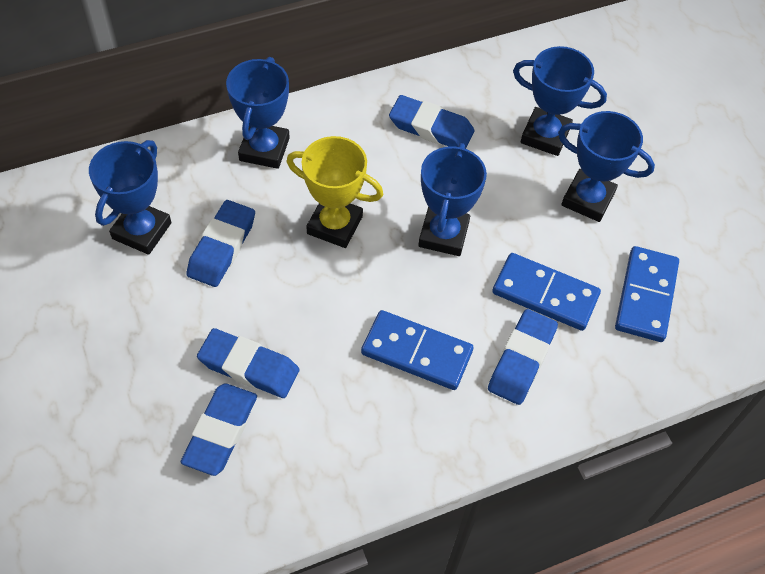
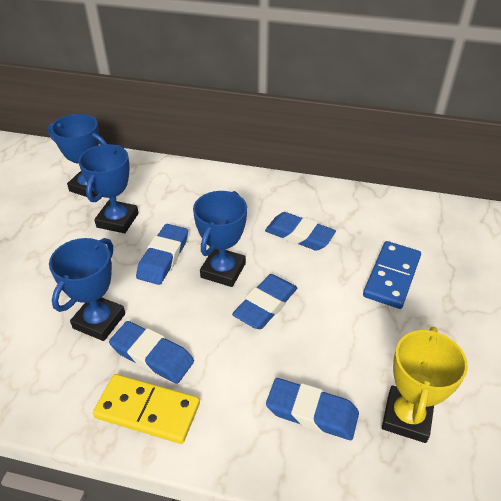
blue domino: [361,310,473,390] [492,253,601,331] [615,246,679,342] = 3 -> [363,241,421,309] = 1
blue trophy: [89,140,172,255] [226,57,290,169] [418,143,487,256] [513,46,607,156] [558,111,655,222] = 5 -> [48,114,107,197] [49,238,125,341] [78,144,138,233] [193,191,247,287] = 4
yellow domino: none = 0 -> [93,374,200,444] = 1

